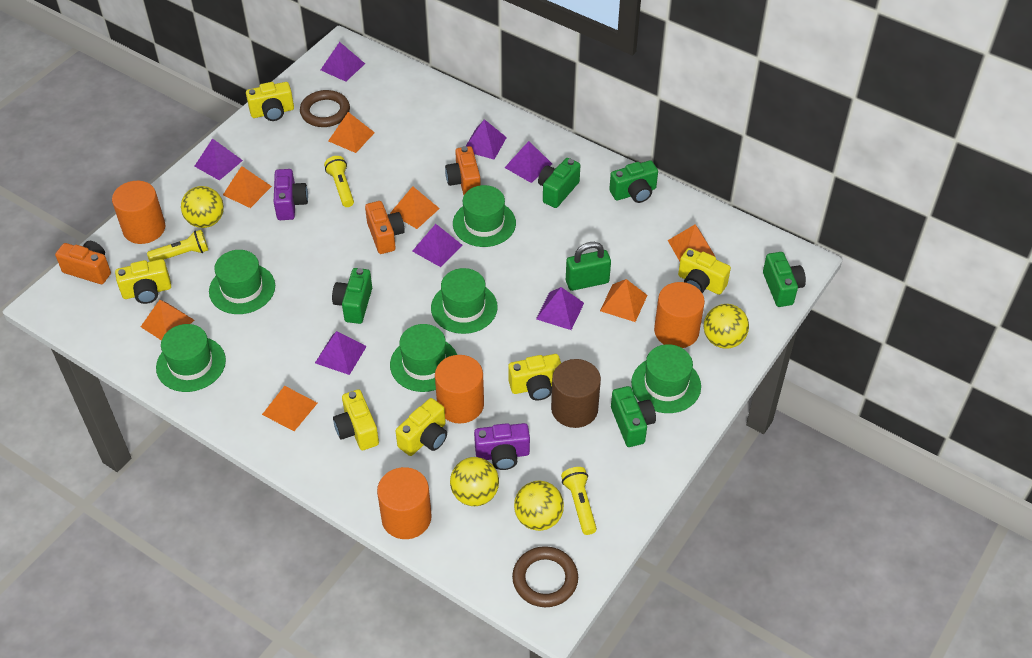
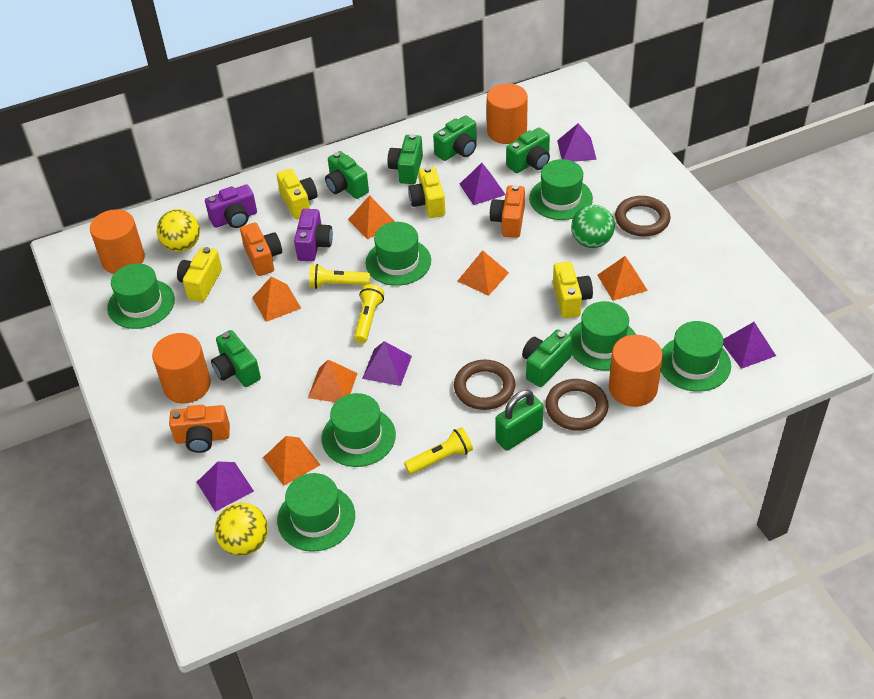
brown cylinder: [551,359,601,428] = 1 -> none = 0
brown ring: [300,90,350,127] [512,546,578,607] = 2 -> [454,360,515,410] [545,379,609,431] [615,196,671,236] = 3
green ball: none = 0 -> [571,205,615,248] = 1
green camera: [332,268,372,324] [538,158,580,208] [609,160,658,203] [611,386,656,447] [763,252,806,307] = 5 -> [211,330,261,387] [325,151,369,199] [388,134,423,184] [433,115,477,161] [506,127,550,173] [522,329,572,387] = 6
green hat: [156,324,226,392] [209,250,275,314] [390,324,457,392] [431,268,498,334] [453,185,516,247] [631,344,701,413] = 6 -> [107,263,175,329] [277,473,355,552] [322,393,396,467] [365,222,431,286] [529,159,593,220] [569,301,636,371] [661,321,731,392] = 7
orange pyramid: [141,300,194,341] [223,166,272,208] [262,386,317,431] [328,112,375,153] [390,186,440,229] [600,279,647,322] [668,224,715,261] = 7 -> [252,277,301,322] [263,436,320,486] [308,359,358,402] [348,195,395,239] [458,250,509,296] [597,256,648,301] = 6
purple pyramid: [194,138,243,181] [315,331,367,375] [321,42,365,82] [412,224,462,267] [466,119,507,160] [504,141,552,183] [536,287,584,330] = 7 -> [197,462,254,512] [362,341,412,386] [460,163,506,205] [557,123,597,162] [723,322,776,369] = 5
yellow ball: [181,186,224,228] [450,457,499,506] [514,481,564,531] [704,304,749,349] = 4 -> [157,209,200,252] [215,503,268,556] = 2
yellow camera: [115,259,171,304] [246,82,294,121] [333,389,379,450] [396,398,447,456] [508,354,561,400] [678,248,731,295] = 6 -> [177,247,222,302] [277,169,318,219] [408,166,445,218] [553,262,593,318] = 4

